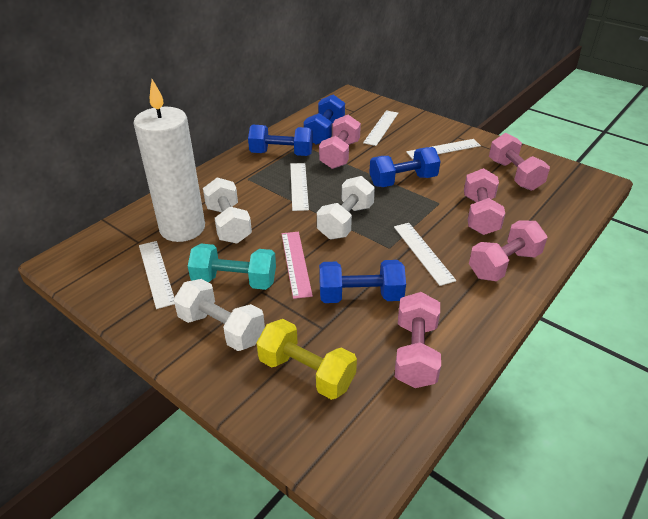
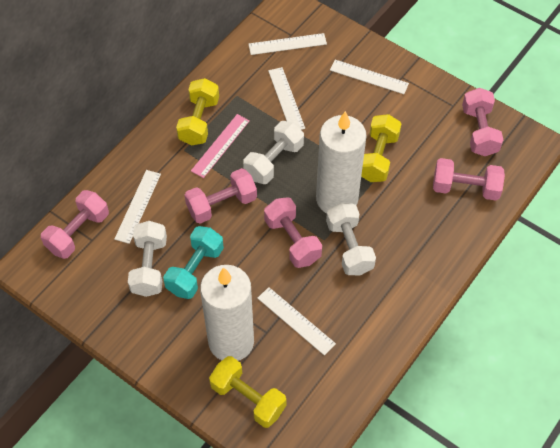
blue dumbbell: [248,125,313,156] [304,94,345,145] [319,260,406,303] [369,147,440,187] = 4 -> none = 0
white candle: [133,79,205,242] = 1 -> [200,265,254,361] [316,111,366,213] = 2
yellow dumbbell: [256,319,357,400] = 1 -> [176,78,219,146] [209,356,286,428] [361,114,402,182] = 3

